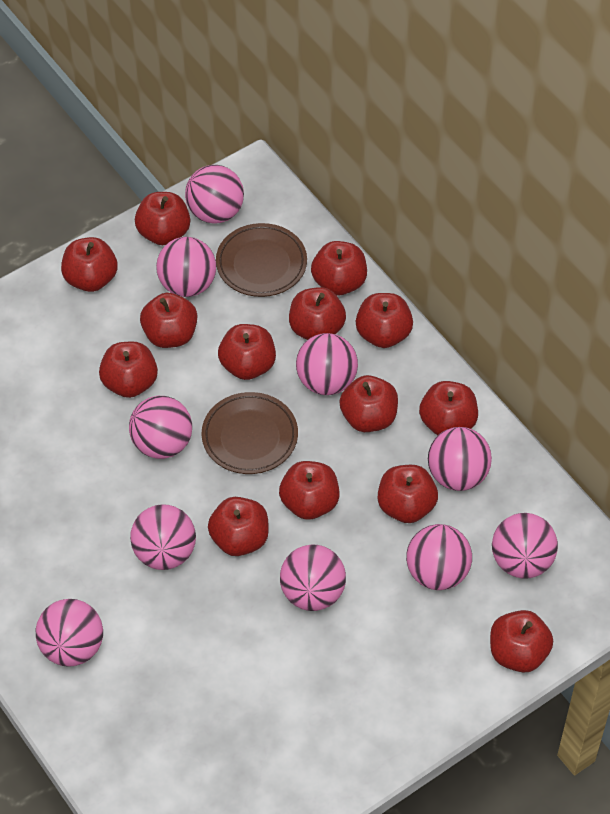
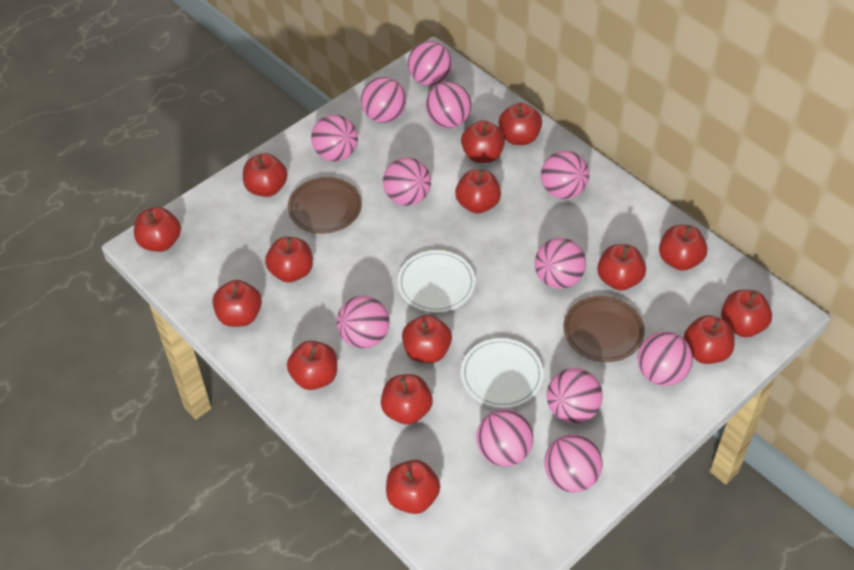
pink ball: [36,599,103,667] [129,396,192,459] [130,504,196,570] [156,237,216,297] [185,165,244,224] [280,545,346,611] [296,333,358,395] [406,524,472,590] [428,427,492,491] [492,513,558,579] = 10 -> [311,115,358,161] [337,296,389,348] [361,77,406,123] [383,157,431,206] [408,41,452,86] [426,82,471,128] [477,409,533,467] [535,238,586,289] [541,151,589,199] [544,434,602,493] [547,368,603,424] [638,332,693,386] = 12
red apple: [61,237,118,292] [99,341,158,398] [135,192,190,245] [140,293,197,348] [208,497,269,556] [218,324,276,380] [279,461,340,520] [289,287,346,340] [311,241,367,296] [339,375,398,432] [356,293,413,348] [378,465,438,523] [419,381,478,435] [490,610,553,673] = 14 -> [134,207,181,252] [212,280,262,327] [243,153,288,197] [265,237,313,283] [287,341,337,390] [381,374,433,425] [386,460,440,514] [402,315,452,363] [455,169,501,214] [461,120,505,163] [499,103,542,145] [597,244,646,291] [659,225,708,271] [684,315,735,364] [721,290,772,337] = 15
white plate: none = 0 -> [397,250,475,313] [461,338,544,408] = 2

